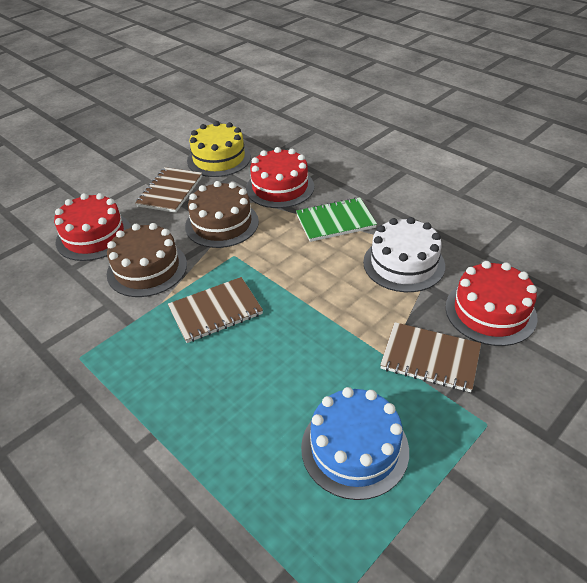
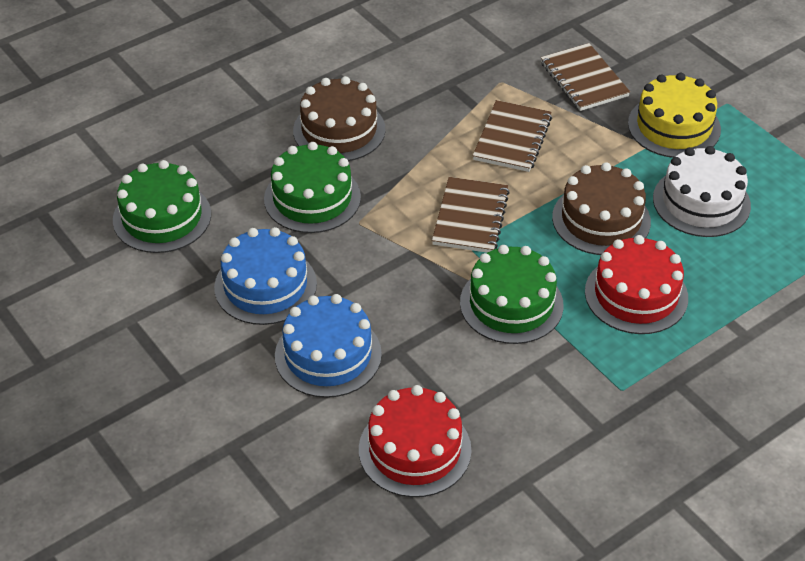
blue cake: [301,387,409,500] = 1 -> [214,227,317,325] [275,294,382,398] = 2
green cake: none = 0 -> [113,160,211,253] [264,142,361,233] [460,245,564,344] = 3
green notebook: [296,197,377,242] = 1 -> none = 0
red cake: [54,193,131,261] [246,147,314,208] [445,261,538,346] = 3 -> [359,385,472,497] [585,235,688,334] = 2

